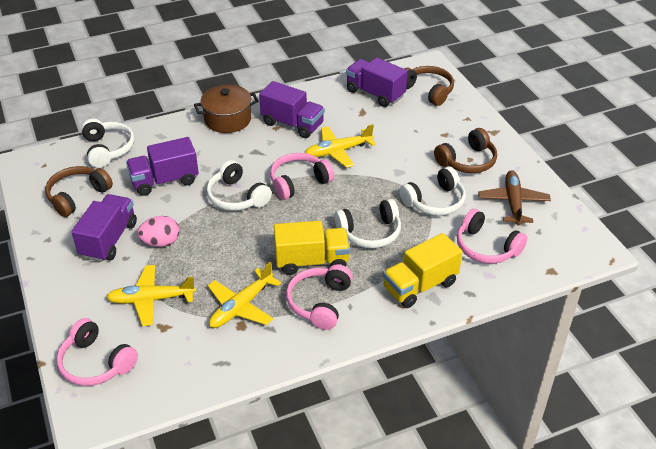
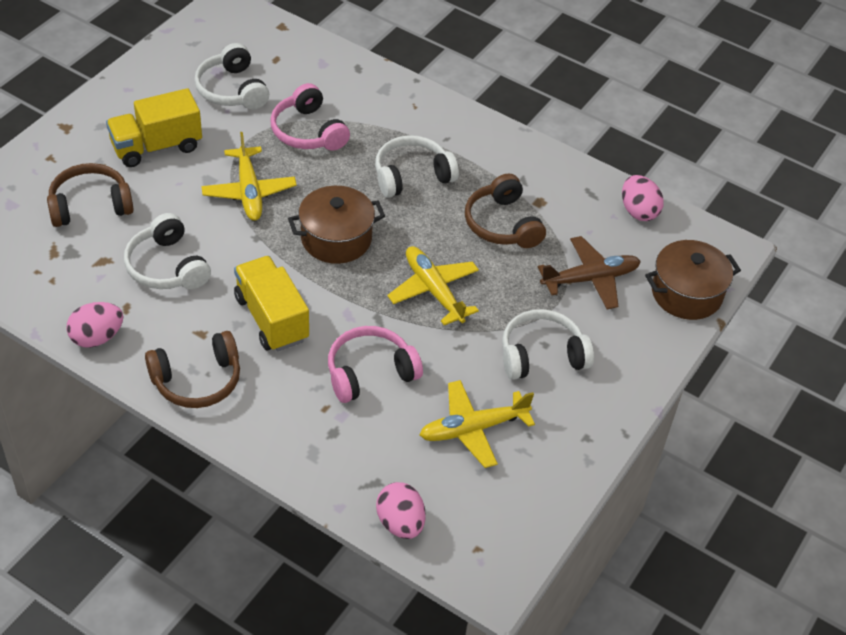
brown pot: [194,85,258,133] = 1 -> [288,186,385,264] [645,240,741,320] = 2
pink egg: [137,216,180,247] = 1 -> [66,302,123,348] [376,482,426,539] [622,175,664,221] = 3
pink headphones: [57,318,138,386] [270,153,334,200] [286,264,353,330] [457,209,527,264] = 4 -> [270,83,350,151] [328,326,423,403] = 2
purple truck: [72,194,137,262] [126,137,199,196] [259,81,325,138] [346,57,408,107] = 4 -> none = 0

